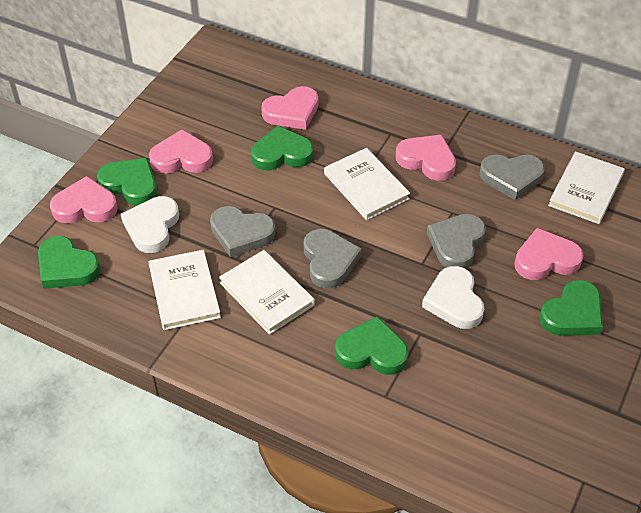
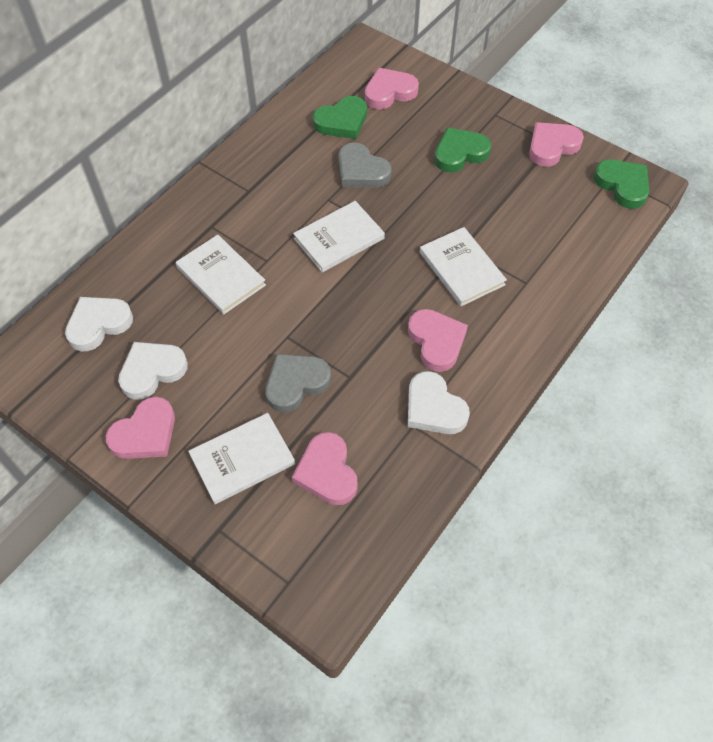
green heart: [38,236,101,289] [97,158,157,206] [251,126,313,171] [335,316,408,375] [539,280,603,336] = 5 -> [313,96,367,139] [434,127,491,173] [593,159,649,209] = 3
grey heart: [210,206,276,257] [304,229,362,288] [427,214,486,269] [479,155,545,200] = 4 -> [265,354,331,412] [338,143,392,188] = 2
white heart: [121,196,179,253] [422,266,484,329] = 2 -> [65,297,133,351] [118,342,188,400] [408,371,470,434] = 3

